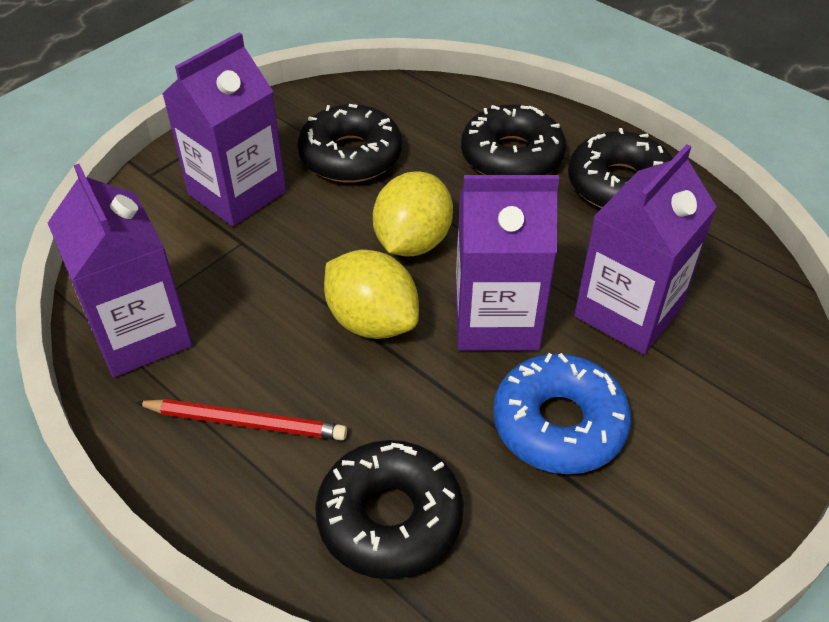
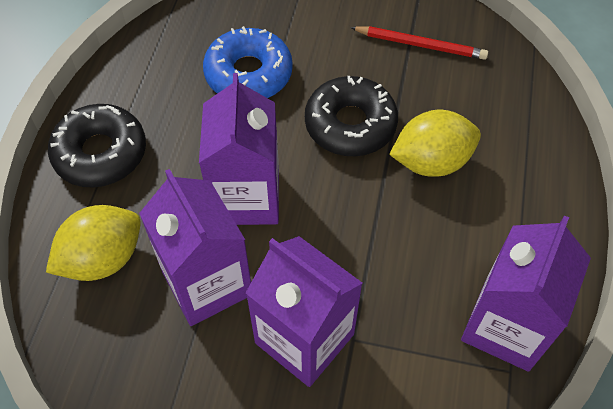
black donut: [297,104,402,183] [315,440,464,579] [461,104,566,175] [568,128,673,208] = 4 -> [48,104,146,188] [305,76,398,156] = 2

